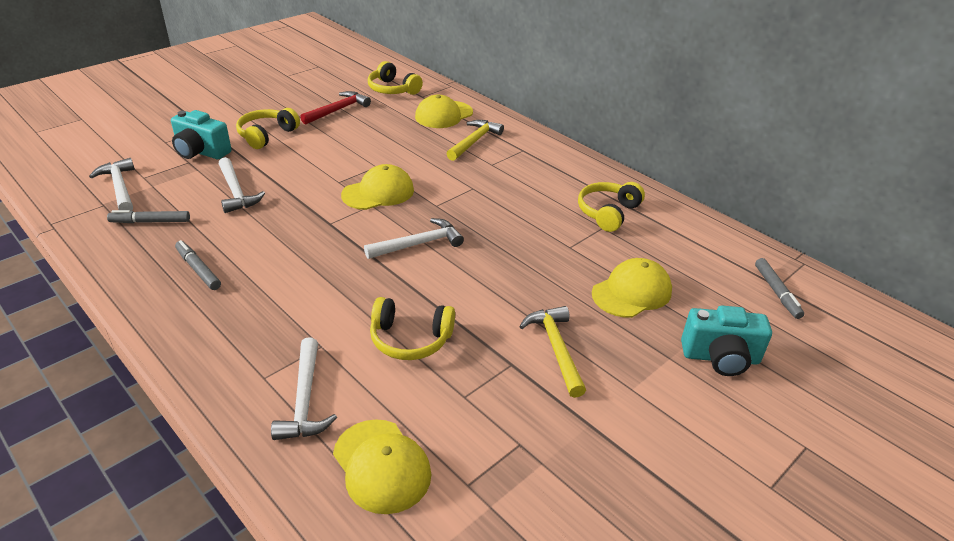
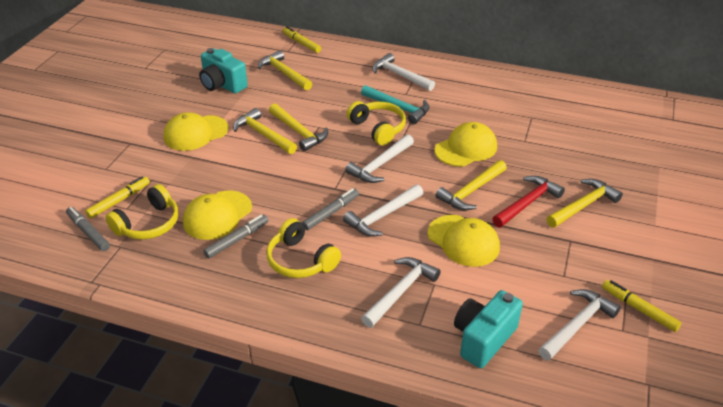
turquoise hammer: none = 0 -> [361,85,430,124] = 1
white hammer: [89,158,135,211] [219,157,265,213] [271,338,337,440] [364,218,464,259] = 4 -> [343,184,423,237] [345,134,414,183] [361,257,441,328] [372,53,435,91] [538,289,621,361] = 5
yellow hammer: [446,120,504,161] [519,306,586,398] = 2 -> [233,108,297,154] [258,50,312,90] [269,103,328,152] [435,160,507,210] [546,179,623,228] = 5
yellow headphones: [236,108,300,149] [368,61,423,95] [370,297,455,360] [578,182,645,232] = 4 -> [105,184,179,240] [266,218,341,278] [347,101,406,145] = 3
yellow marker: none = 0 -> [85,176,150,218] [282,26,321,53] [602,280,682,332] = 3

